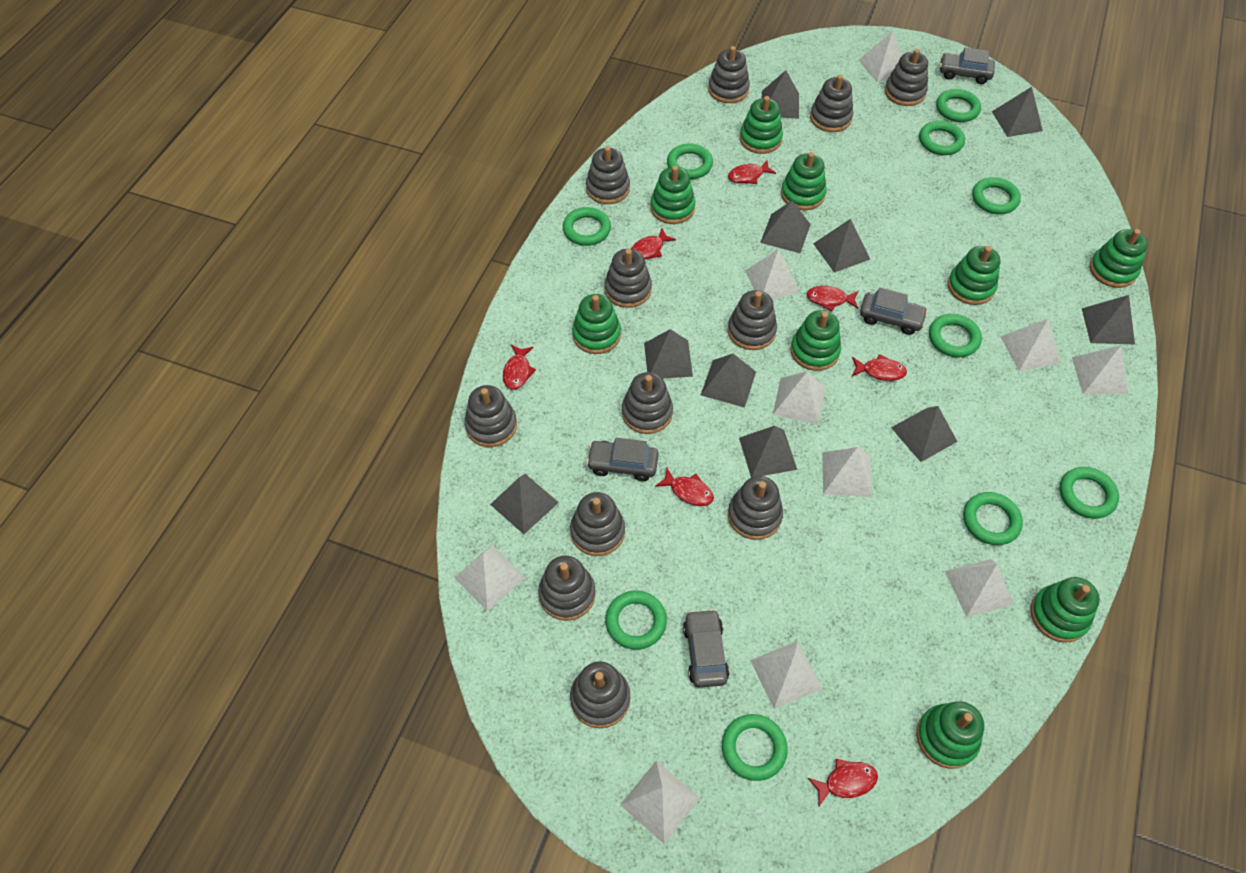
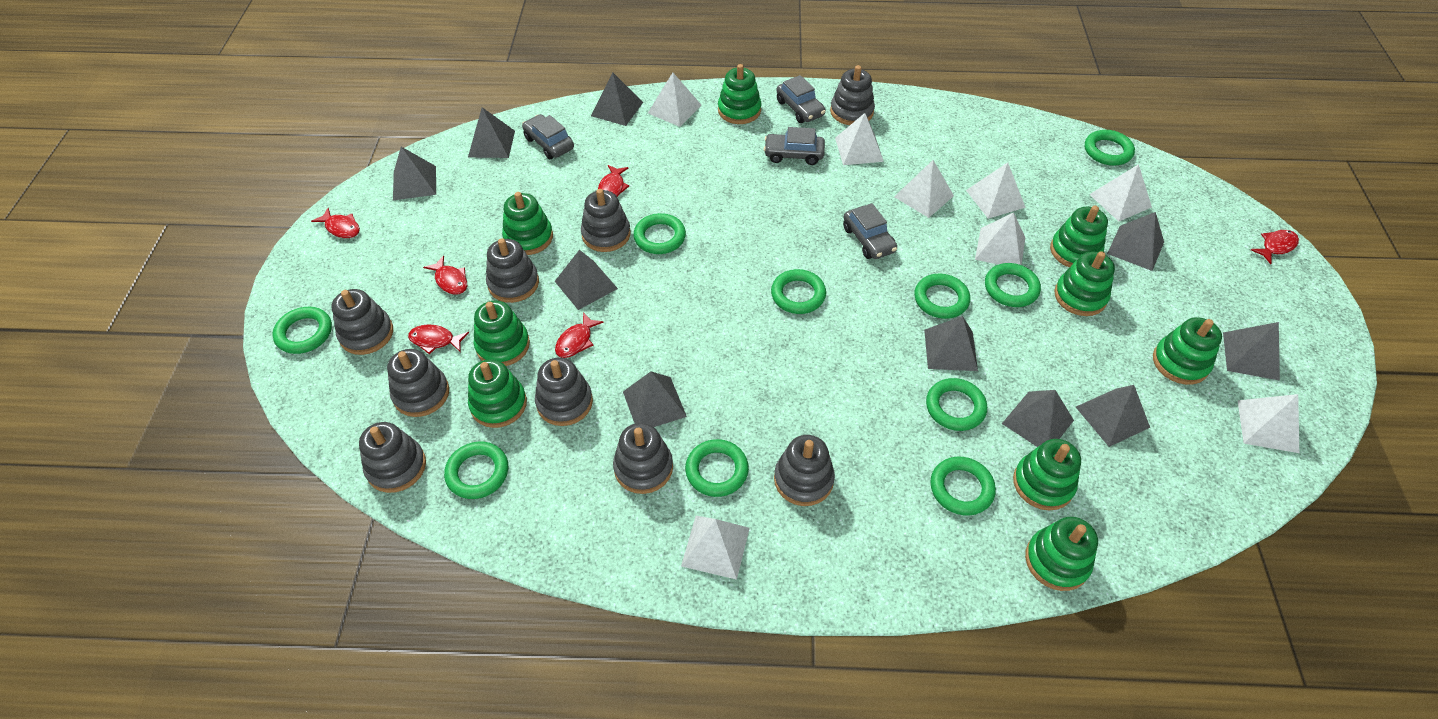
grey stacking toy: [465,385,517,447] [538,555,596,621] [570,492,625,556] [570,662,630,728] [586,146,630,204] [604,249,652,308] [622,372,673,434] [708,46,750,103] [728,290,777,350] [728,476,783,540] [810,75,853,132] [885,49,928,106] = 12 -> [332,289,393,355] [359,422,426,493] [387,349,449,417] [486,238,539,303] [535,357,593,426] [581,189,631,252] [613,423,673,494] [774,435,835,506] [830,65,875,125] = 9
red fish: [503,345,536,390] [631,228,676,260] [655,468,714,506] [728,160,776,184] [807,286,859,311] [808,759,878,806] [852,354,907,381] = 7 -> [311,208,360,238] [408,325,469,354] [423,256,467,295] [555,312,604,358] [598,165,629,197] [1251,230,1299,264] = 6
white pyramid: [454,545,526,611] [620,760,700,844] [745,249,800,299] [750,641,822,709] [773,372,826,425] [822,447,872,498] [858,31,902,82] [945,559,1014,617] [1000,319,1060,371] [1072,345,1128,395] = 10 -> [648,73,702,127] [681,516,750,580] [835,113,884,165] [894,160,954,218] [966,162,1026,219] [975,212,1025,265] [1089,164,1152,221] [1237,394,1299,453] = 8

